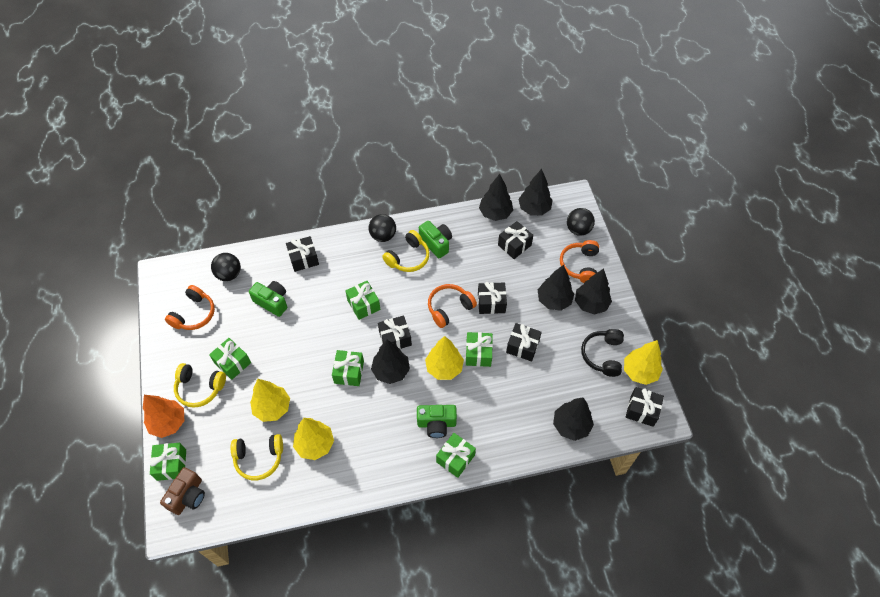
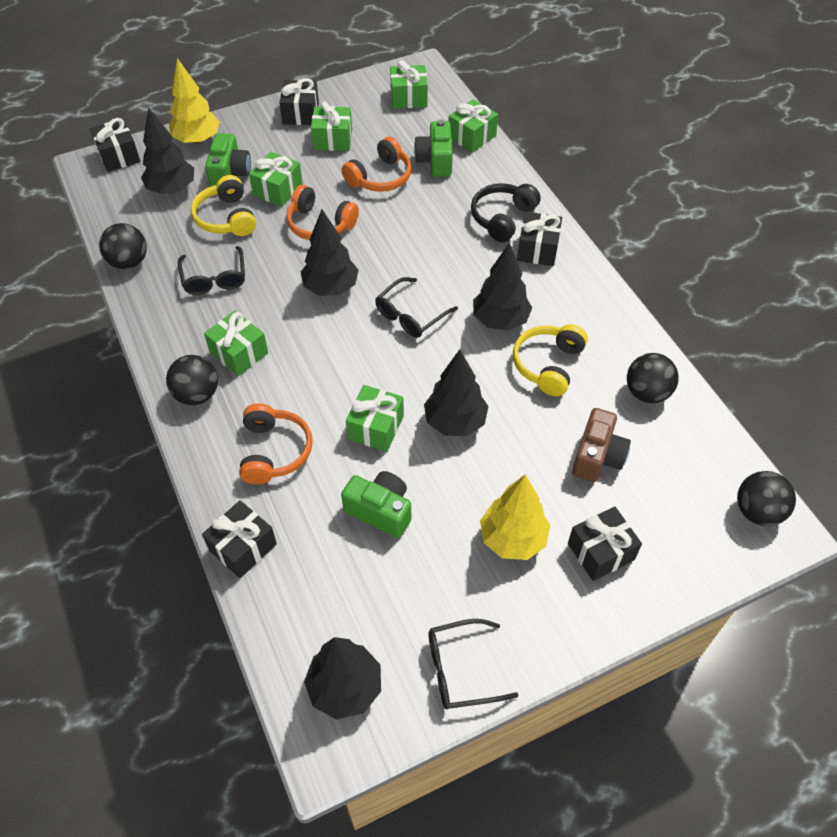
black ball: [211,253,241,281] [368,214,396,242] [567,208,595,236] = 3 -> [99,223,147,269] [166,355,218,405] [627,353,679,403] [737,471,796,526] = 4
black gift: [286,236,319,272] [378,316,412,349] [478,282,507,314] [498,221,533,259] [506,323,542,361] [626,387,664,427] = 6 -> [90,118,141,172] [202,500,277,578] [279,78,319,125] [517,212,562,266] [568,507,642,581] = 5
black glasses: none = 0 -> [178,246,245,295] [375,277,458,338] [428,619,519,709] = 3
black tree: [371,340,410,384] [479,174,513,221] [518,169,553,215] [538,265,574,311] [553,398,594,441] [575,268,612,315] = 6 -> [141,108,194,194] [301,209,359,296] [304,637,381,720] [424,349,488,436] [473,243,532,331] = 5
orange tree: [143,395,184,438] = 1 -> none = 0
yellow headphones: [174,363,226,408] [231,434,283,480] [382,230,430,272] = 3 -> [191,175,256,236] [513,324,588,396] = 2
yellow tree: [250,379,290,422] [293,418,334,460] [425,336,464,380] [624,340,663,385] = 4 -> [169,58,220,144] [480,474,550,560] = 2

